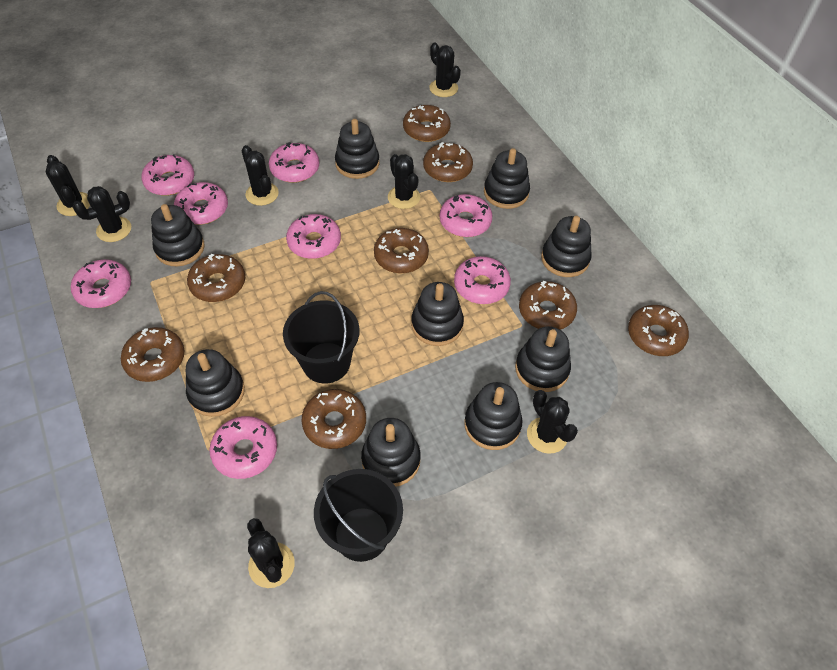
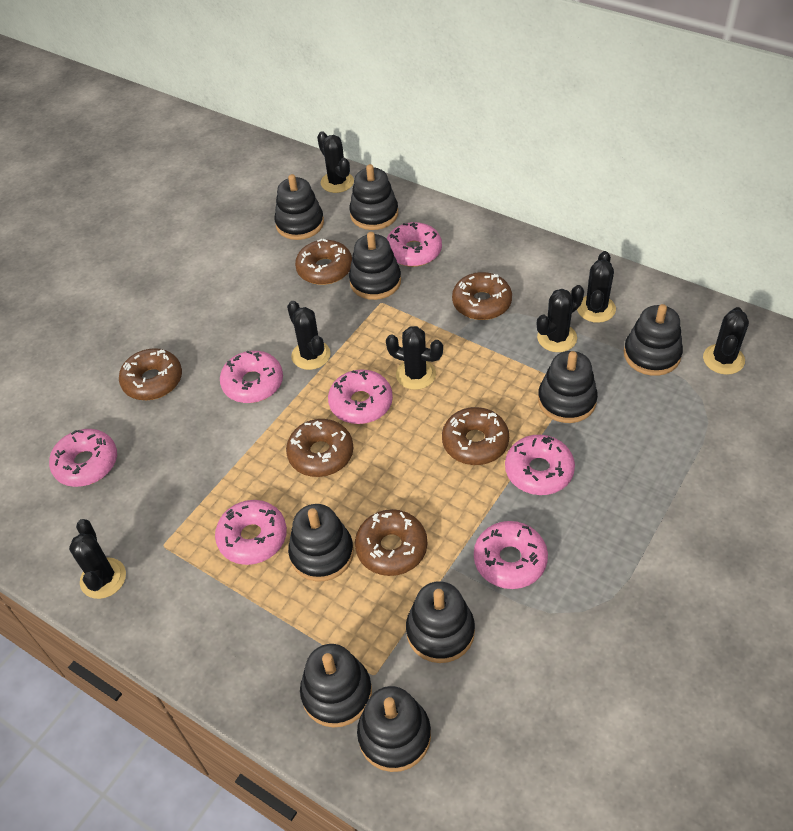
black bucket: [283,291,360,383] [314,469,403,562] = 2 -> none = 0
brown donut: [121,327,185,382] [187,254,245,302] [301,389,366,449] [374,228,429,273] [403,105,451,142] [423,142,473,182] [519,281,577,330] [628,305,689,356] = 8 -> [119,348,182,400] [286,419,354,477] [295,239,352,285] [355,509,427,576] [442,407,509,465] [452,272,512,320] = 6
pink donut: [71,259,131,308] [141,155,194,195] [174,182,228,225] [209,416,277,479] [269,142,319,183] [286,214,341,259] [440,194,492,237] [454,256,511,304] = 8 -> [49,429,117,487] [215,500,287,565] [220,351,283,403] [328,369,393,424] [387,222,442,267] [474,521,548,589] [505,435,575,495] = 7

